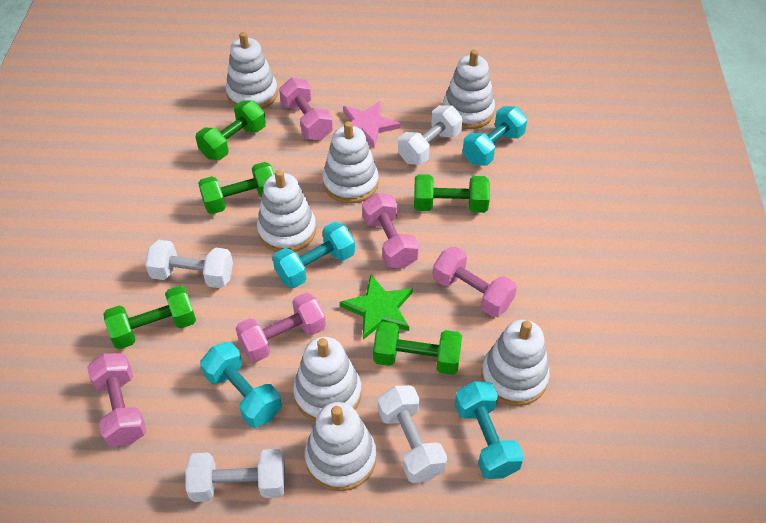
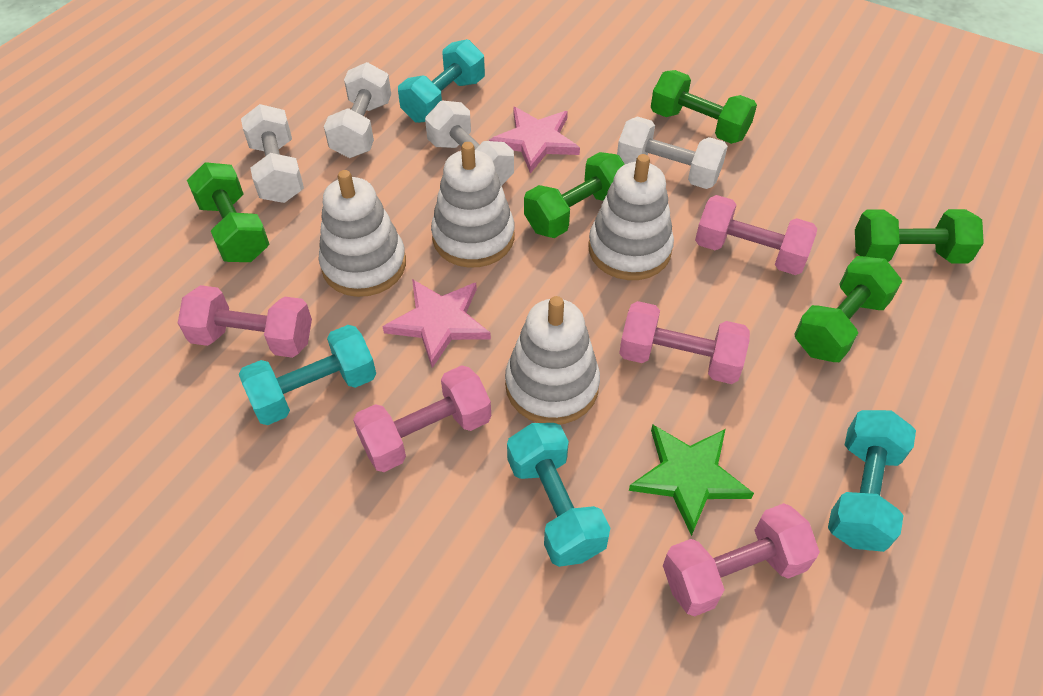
pink star: [343,101,400,149] = 1 -> [382,279,491,368] [489,107,580,174] = 2
white stacking toy: [226,32,278,109] [257,170,316,252] [293,337,362,421] [305,402,376,491] [322,121,379,204] [443,49,495,129] [481,320,550,406] = 7 -> [319,170,406,297] [431,142,515,268] [505,296,600,425] [588,154,674,280] = 4

